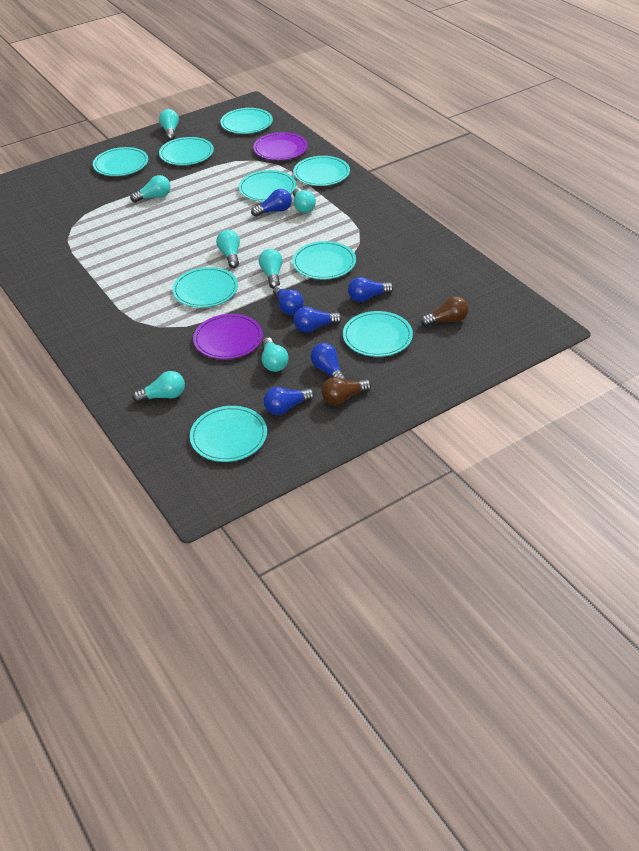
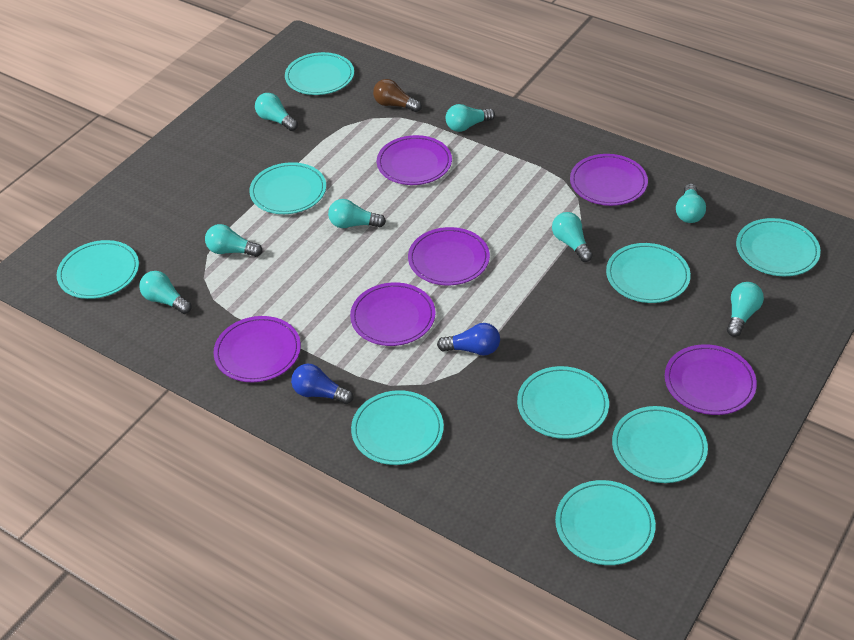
blue light bulb: [251,189,292,217] [264,387,314,415] [273,286,304,315] [294,307,342,332] [310,343,347,380] [348,277,394,302] = 6 -> [291,364,353,404] [437,323,500,356] = 2
brown light bulb: [321,377,371,405] [420,296,469,327] = 2 -> [373,79,422,112] = 1
purple plate: [193,314,263,359] [253,132,308,160] = 2 -> [213,316,301,382] [350,283,436,346] [377,135,452,185] [408,227,490,285] [570,154,648,206] [665,344,757,415] = 6
turquoise light bulb: [130,175,171,202] [133,371,185,403] [159,109,179,140] [216,230,240,268] [259,249,283,289] [262,337,288,372] [293,188,316,213] = 7 -> [139,271,192,314] [205,224,262,257] [255,93,298,131] [328,199,386,228] [446,104,495,132] [552,212,593,262] [676,184,706,223] [727,282,764,337] = 8

